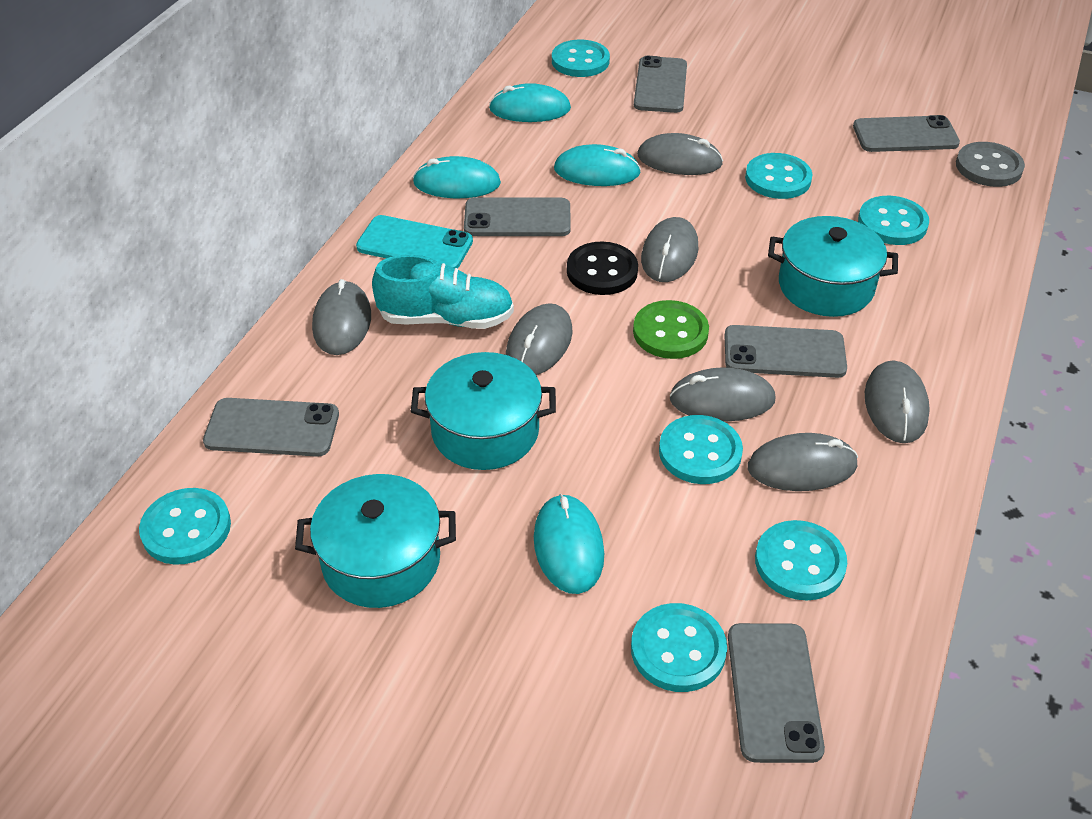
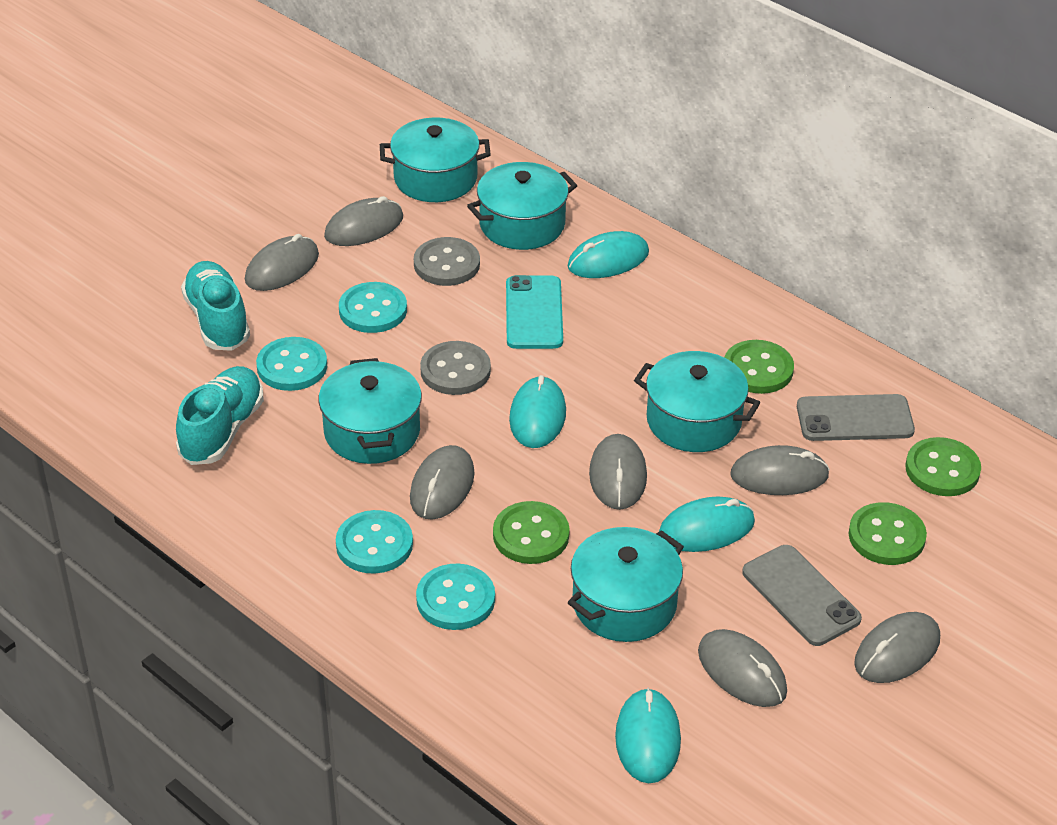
black button: [567,242,638,295] = 1 -> none = 0
green button: [633,300,709,359] = 1 -> [493,501,570,564] [724,340,794,394] [849,502,927,565] [906,437,981,496] = 4
grey button: [956,142,1025,187] = 1 -> [414,237,480,286] [420,341,491,395] = 2
grey phone: [203,398,339,457] [464,197,571,236] [634,56,687,113] [724,325,847,378] [728,623,825,763] [853,115,960,152] = 6 -> [742,545,862,646] [797,394,915,441] = 2
turquoise button: [139,488,231,565] [552,40,610,77] [631,603,727,692] [659,415,743,484] [745,153,812,199] [755,520,847,600] [858,196,929,245] = 7 -> [256,337,327,391] [336,510,413,573] [339,282,407,333] [416,564,495,630] = 4
turquoise pot: [295,474,456,608] [411,352,556,470] [768,216,898,317] = 3 -> [318,358,422,464] [380,118,491,202] [467,162,577,250] [568,527,684,642] [634,351,760,452] = 5
turquoise shoe: [372,254,514,329] = 1 -> [176,366,264,465] [181,261,250,351] = 2

